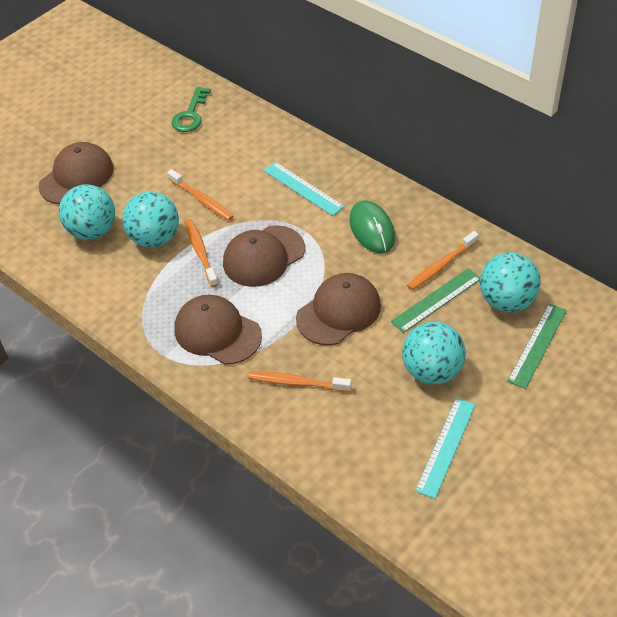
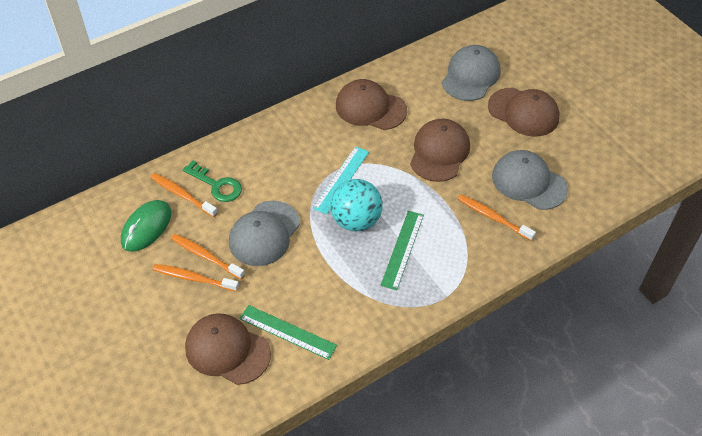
grey cap: none = 0 -> [229,201,300,266] [442,45,500,101] [492,150,568,210] = 3
turquoise ball: [59,184,115,240] [122,192,179,248] [402,322,466,385] [480,252,541,312] = 4 -> [330,179,383,231] = 1
turquoise ruler: [263,162,344,216] [415,398,475,499] = 2 -> [313,146,369,215] = 1

